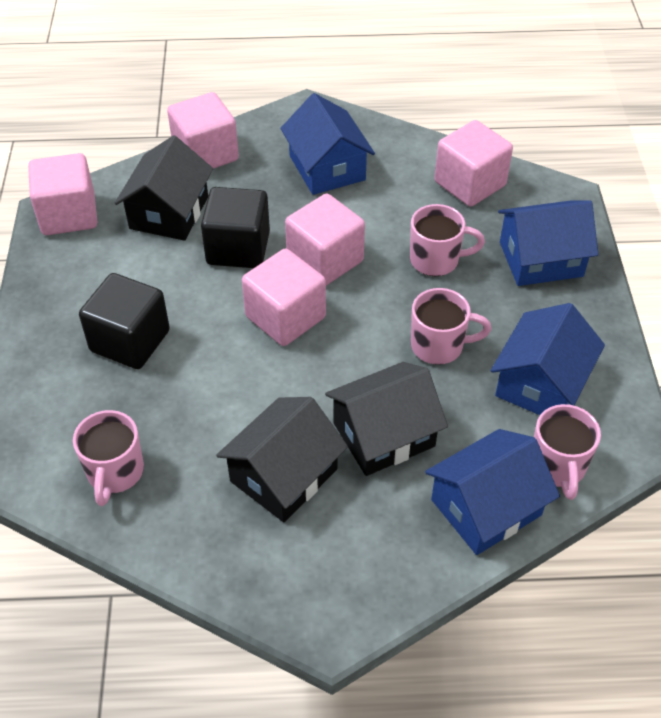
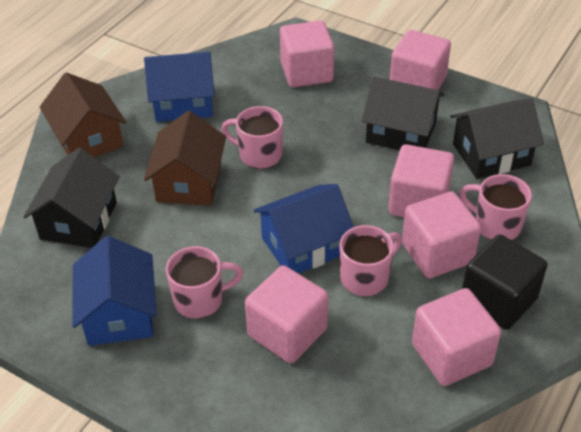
black cube: [79,273,170,369] [201,187,270,268] = 2 -> [462,234,548,330] = 1
blue house: [280,93,375,195] [425,429,560,555] [491,303,605,415] [498,200,598,286] = 4 -> [72,236,157,346] [144,52,215,122] [254,184,354,274] = 3
brown house: none = 0 -> [40,73,127,158] [144,111,226,206] = 2
pink cube: [28,153,97,235] [167,92,239,169] [242,248,326,346] [285,194,365,286] [434,120,513,207] = 5 -> [245,265,328,363] [280,21,334,87] [388,144,454,217] [390,30,451,90] [402,191,481,278] [412,288,501,386] = 6

